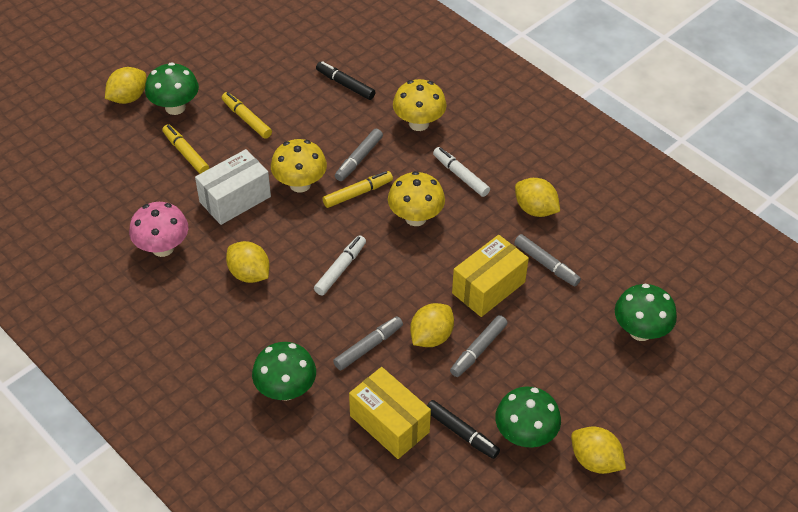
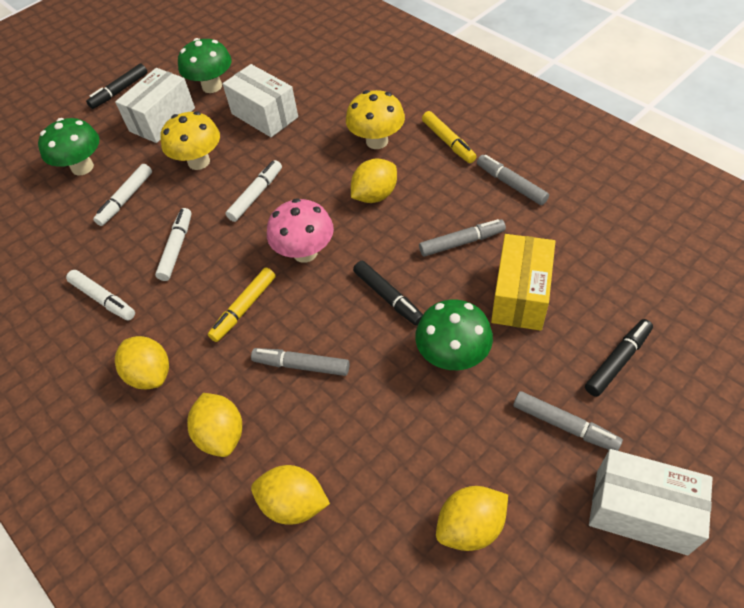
black marker: [316,61,375,100] [427,400,500,459] = 2 -> [86,63,147,109] [353,261,423,326] [585,319,653,397] = 3
green mushroom: [145,62,199,115] [252,342,316,401] [495,386,561,448] [615,284,677,341] = 4 -> [38,118,99,175] [178,38,232,93] [415,300,493,370] = 3
white box: [195,149,271,225] = 1 -> [115,68,195,143] [223,64,298,137] [589,449,713,555] = 3
white marker: [314,235,366,295] [433,147,490,197] = 2 -> [66,270,135,320] [93,164,152,226] [155,208,191,281] [225,160,282,222] = 4
yellow box: [349,367,431,459] [452,235,529,317] = 2 -> [491,234,555,331] = 1
yellow marker: [162,124,209,174] [222,92,272,139] [323,171,393,208] = 3 -> [208,268,276,342] [422,111,477,163] = 2
yellow mushroom: [271,139,327,193] [388,171,445,226] [393,79,446,131] = 3 -> [160,111,220,170] [346,90,405,149] = 2

